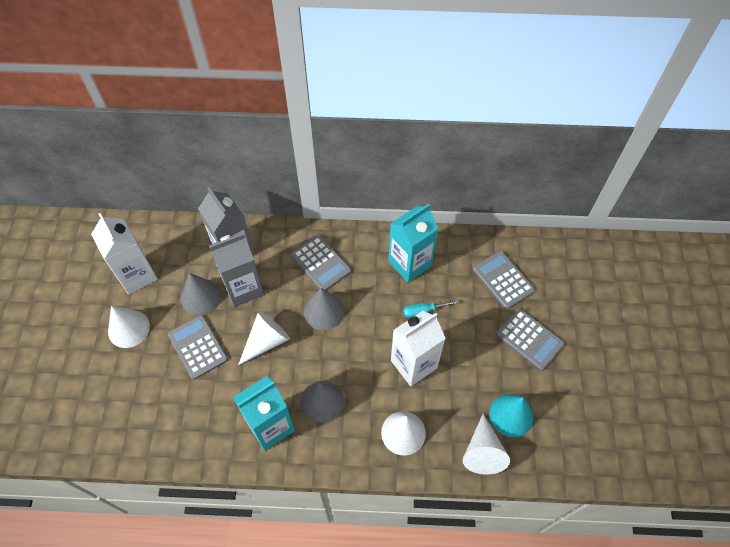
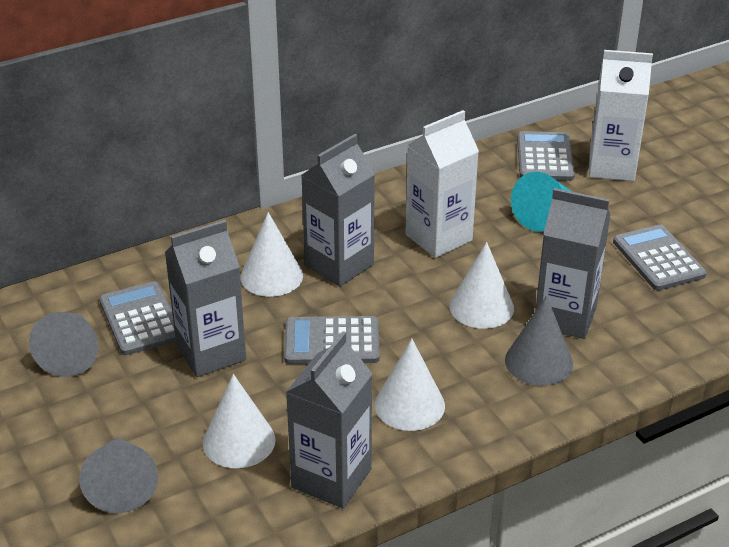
grey carton: [198,187,255,256] [209,233,264,307] = 2 -> [165,220,246,377] [286,331,373,509] [301,134,375,287] [535,188,610,339] = 4
turquoise carton: [233,376,295,451] [388,204,439,283] = 2 -> none = 0
turquoise screwdriver: [403,300,459,318] = 1 -> none = 0

